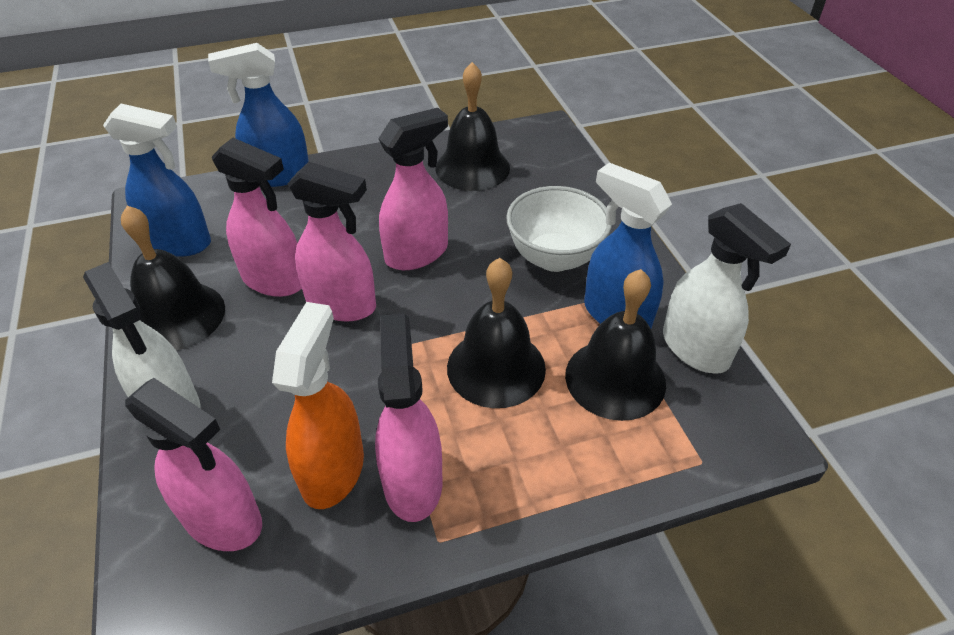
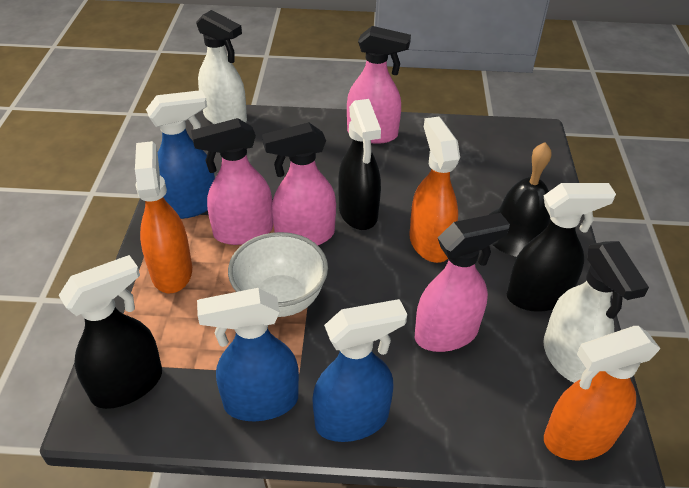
black bell: [121,206,225,350] [435,62,510,191] [447,258,546,408] [565,269,666,421] = 4 -> [489,142,552,257] = 1
black spray bottle: none = 0 -> [59,255,162,409] [338,99,381,230] [507,183,616,312] = 3
orange spray bottle: [272,302,364,509] = 1 -> [135,141,192,293] [409,117,460,263] [544,326,661,461] = 3
pink spray bottle: [125,378,262,551] [212,138,302,297] [288,162,376,321] [375,313,443,522] [378,108,448,270] = 5 -> [191,118,273,245] [262,122,336,245] [347,26,411,144] [415,213,510,352] = 4

